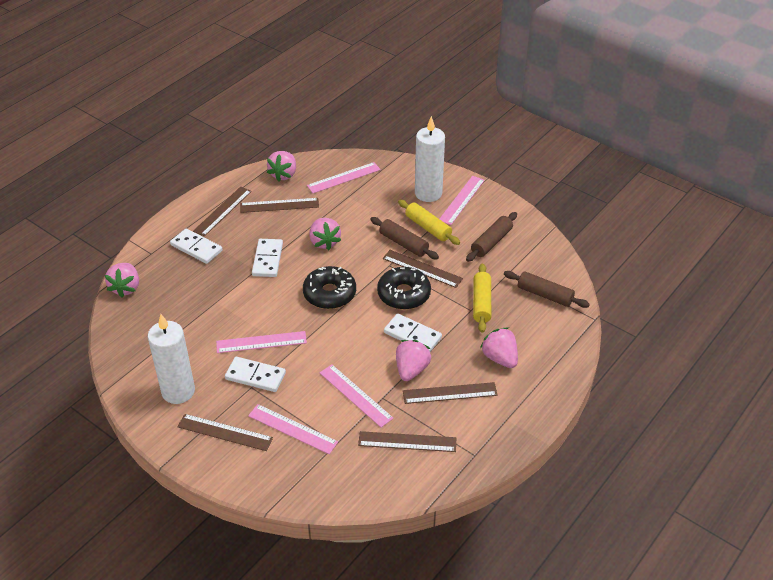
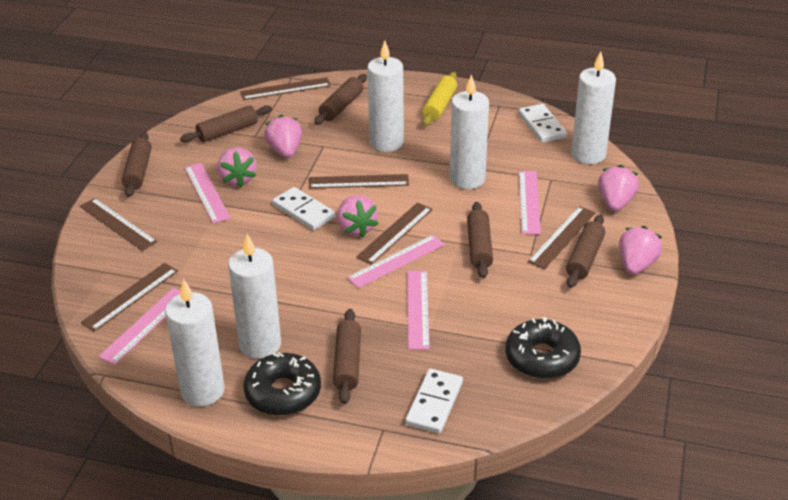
brown rolling pin: [370,217,439,259] [466,212,517,262] [504,271,590,308] = 3 -> [122,132,152,197] [180,105,272,143] [314,74,367,125] [333,309,361,404] [467,202,493,278] [566,214,605,288] = 6
white candle: [148,314,195,404] [415,116,445,202] = 2 -> [165,279,225,406] [228,234,281,359] [367,40,404,152] [450,74,489,189] [571,51,616,164] = 5
white domino: [170,229,222,264] [225,357,286,392] [252,239,283,277] [384,313,442,352] = 4 -> [272,187,335,230] [405,369,463,434] [519,104,567,143] = 3
yellow rolling pin: [398,200,460,245] [473,264,491,333] = 2 -> [422,72,457,126] = 1

